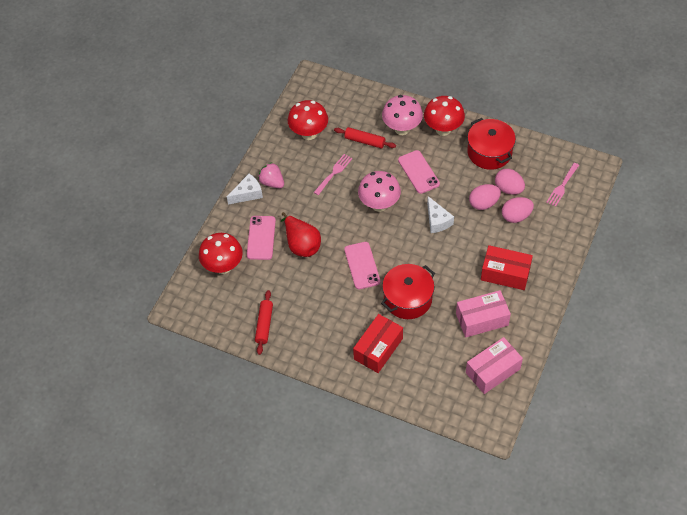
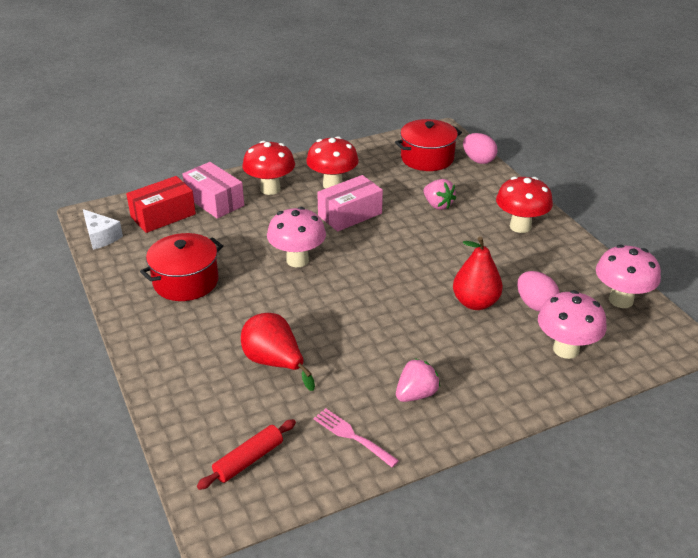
pink egg: [469,184,501,210] [495,169,525,195] [502,197,534,223] = 3 -> [463,133,497,164] [517,271,560,312] = 2
pink fork: [313,154,353,195] [547,163,579,207] = 2 -> [313,408,399,467] = 1
pink mushroom: [358,171,401,212] [382,95,423,135] = 2 -> [267,207,326,267] [538,290,607,359] [596,244,661,308] = 3
pink phone: [247,216,276,260] [344,242,380,289] [398,150,440,194] = 3 -> none = 0
pink strawberry: [258,162,284,188] = 1 -> [396,358,440,402] [423,179,456,210] = 2
red box: [353,314,403,373] [481,245,533,290] = 2 -> [126,176,196,233] = 1
red pear: [281,212,321,257] = 1 -> [241,313,315,391] [453,237,503,310] = 2
red rolling pin: [255,290,273,355] [334,127,396,148] = 2 -> [197,419,296,490] = 1
white cheese: [227,174,263,205] [427,196,454,233] = 2 -> [83,209,123,250] = 1

